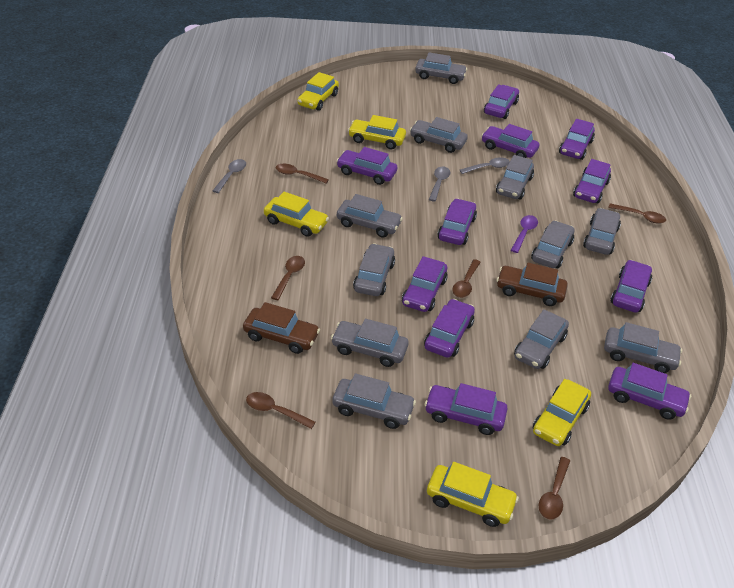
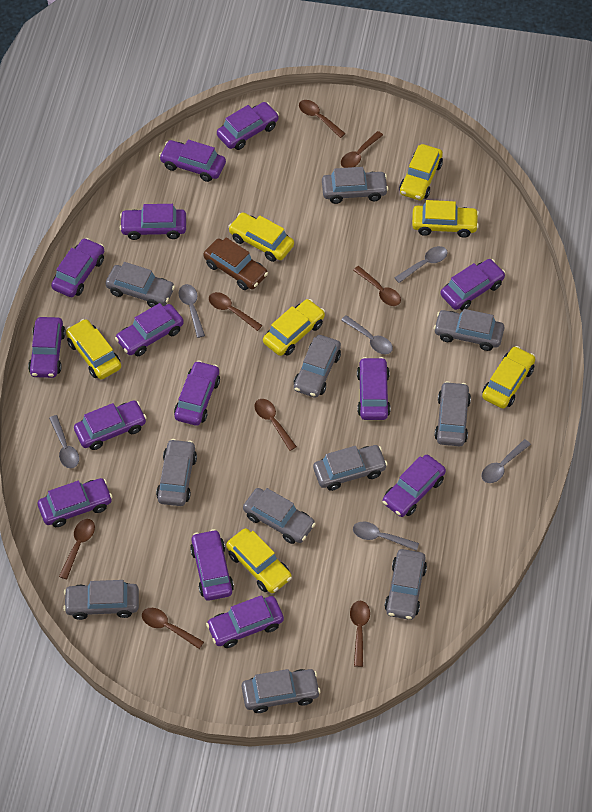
brown car: [243,302,320,354] [496,263,568,306] = 2 -> [203,237,268,290] = 1
brown spoon: [246,392,316,429] [271,256,305,300] [276,164,329,184] [452,259,481,298] [539,457,570,520] [608,203,666,224] = 6 -> [59,519,95,579] [142,608,204,649] [209,292,262,331] [254,399,297,451] [299,100,346,138] [341,131,383,168] [350,601,370,667] [353,266,401,306] = 8
grey spoon: [213,159,246,193] [429,166,451,202] [460,157,510,174] = 3 -> [49,415,79,468] [179,284,205,338] [341,315,393,354] [353,522,419,551] [394,246,448,283] [481,439,531,483] = 6
purple car: [336,147,397,185] [402,256,448,312] [424,299,475,358] [425,383,508,435] [438,198,477,245] [481,124,539,158] [484,84,519,119] [559,119,595,160] [573,159,611,203] [608,363,691,420] [611,260,652,312] = 11 -> [28,317,66,378] [38,478,113,527] [51,238,104,297] [74,401,147,450] [115,303,184,356] [120,204,186,240] [159,140,226,182] [174,360,220,426] [190,529,234,601] [206,595,284,648] [217,102,279,150] [357,357,390,420] [382,455,446,517] [440,259,506,311] = 14
purple spoon: [511,215,538,253] = 1 -> none = 0
yellow car: [264,192,329,237] [297,72,339,111] [348,115,406,149] [427,462,519,527] [533,379,591,446] = 5 -> [66,319,121,379] [226,528,292,593] [228,213,294,262] [263,299,325,356] [399,144,443,201] [412,200,479,238] [482,346,535,409] = 7

